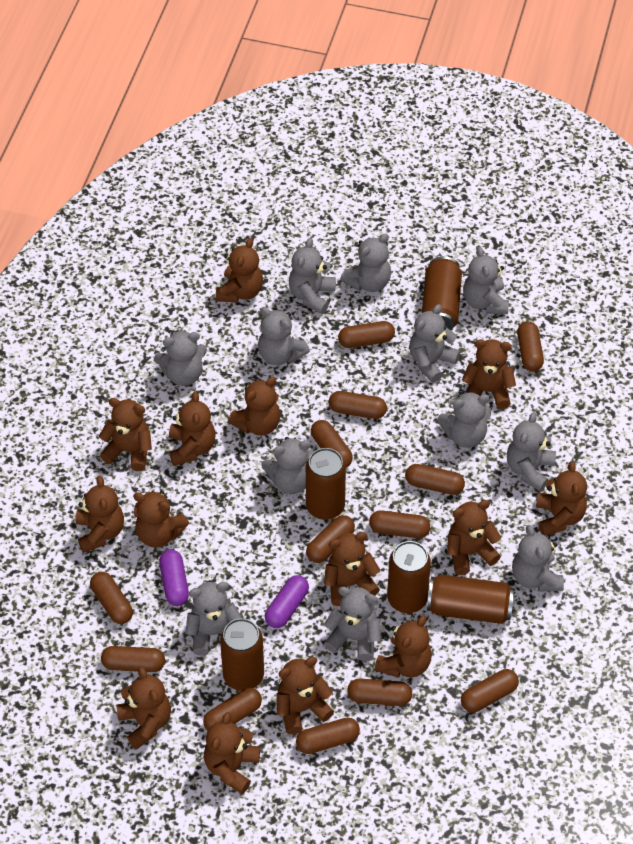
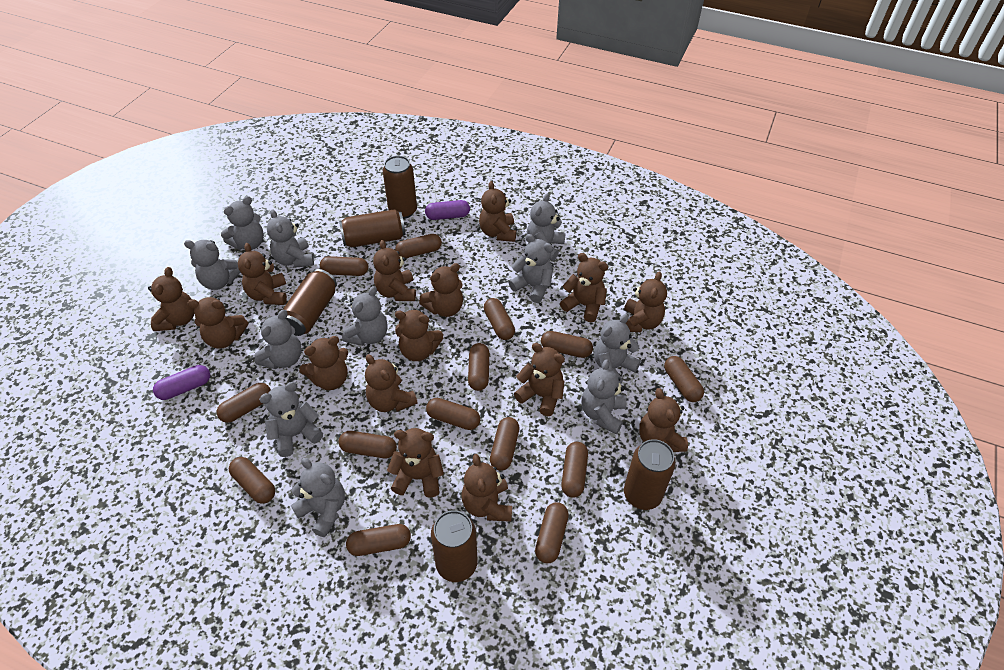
brown capsule: [90,572,133,624] [101,646,165,672] [203,688,262,731] [296,718,360,754] [306,515,355,563] [311,420,353,467] [329,391,387,419] [338,321,395,348] [347,678,412,706] [369,510,430,538] [405,464,465,495] [461,669,519,712] [517,321,544,372] = 13 -> [217,383,271,423] [229,457,275,504] [320,256,368,276] [339,431,397,458] [346,524,411,556] [395,234,442,258] [426,398,480,430] [468,343,489,391] [484,298,515,340] [490,417,519,471] [535,502,569,563] [541,331,593,358] [561,442,588,498] [664,356,704,402] = 14
brown teddy bear: [76,476,124,553] [99,398,152,471] [116,667,171,750] [133,491,189,548] [169,391,216,466] [204,712,260,794] [216,238,263,303] [228,377,281,436] [276,657,334,734] [324,532,380,606] [374,615,432,678] [447,500,501,575] [462,339,516,409] [536,461,587,536] = 14 -> [148,267,194,331] [187,297,248,349] [238,243,287,305] [299,336,348,390] [365,354,418,412] [373,240,416,301] [387,428,444,498] [395,309,443,361] [419,263,463,317] [462,454,512,522] [479,181,516,242] [514,343,565,416] [560,253,608,322] [624,271,667,332] [639,388,688,452] = 15
grey teddy bear: [154,330,207,386] [186,582,242,656] [258,307,310,365] [261,437,314,494] [289,238,336,314] [324,587,381,661] [340,234,391,292] [409,304,460,383] [438,391,491,448] [463,247,509,314] [507,412,556,491] [512,525,564,592] = 12 -> [184,240,241,290] [221,196,264,250] [254,309,302,369] [259,382,323,457] [267,209,314,268] [291,458,345,537] [342,286,388,346] [509,234,553,303] [527,193,566,261] [581,359,626,434] [594,314,641,383] = 11

